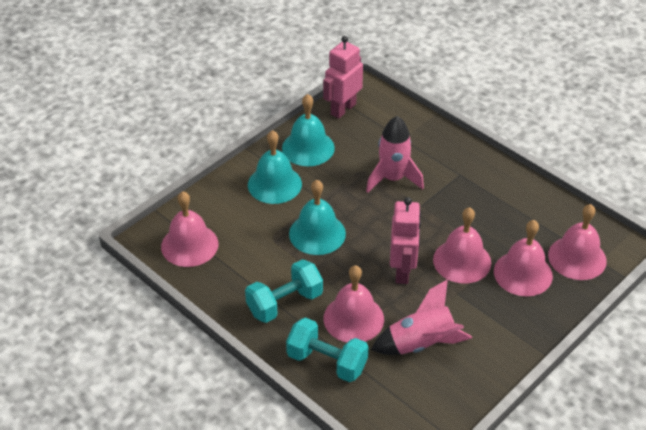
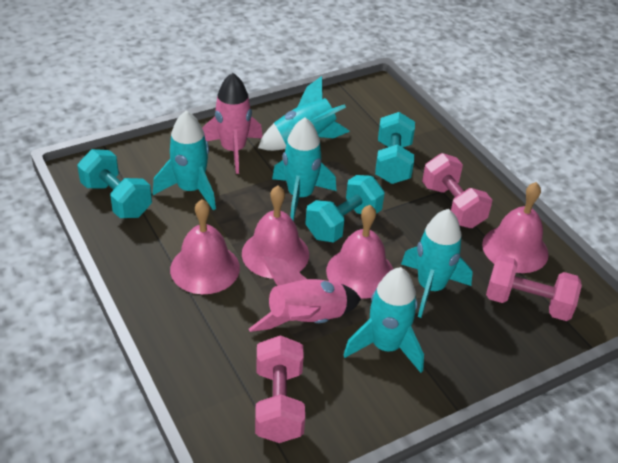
pink bell: [161,191,218,267] [324,265,384,342] [433,207,491,284] [494,220,553,296] [548,204,607,280] = 5 -> [170,200,240,294] [242,186,309,279] [326,205,393,299] [482,182,549,273] = 4
pink dumbbell: none = 0 -> [255,335,305,443] [422,153,492,228] [486,255,582,321] = 3
pink robot: [323,36,363,119] [390,197,421,284] = 2 -> none = 0
turquoise bell: [248,130,302,204] [282,94,335,166] [289,180,346,255] = 3 -> none = 0
turquoise dumbbell: [245,259,323,323] [286,317,368,382] = 2 -> [77,149,152,218] [305,175,385,243] [375,112,415,184] = 3
turquoise rocket: none = 0 -> [153,110,216,210] [258,76,350,151] [272,117,337,221] [344,267,424,373] [401,209,473,318] = 5

